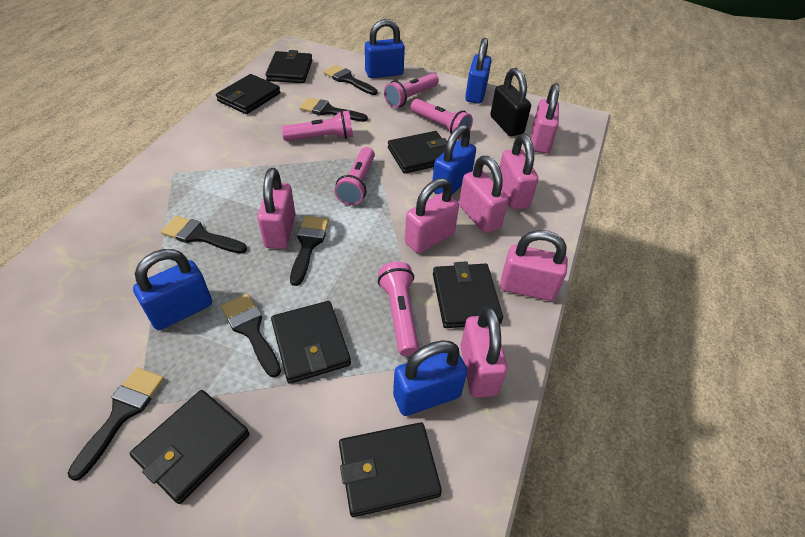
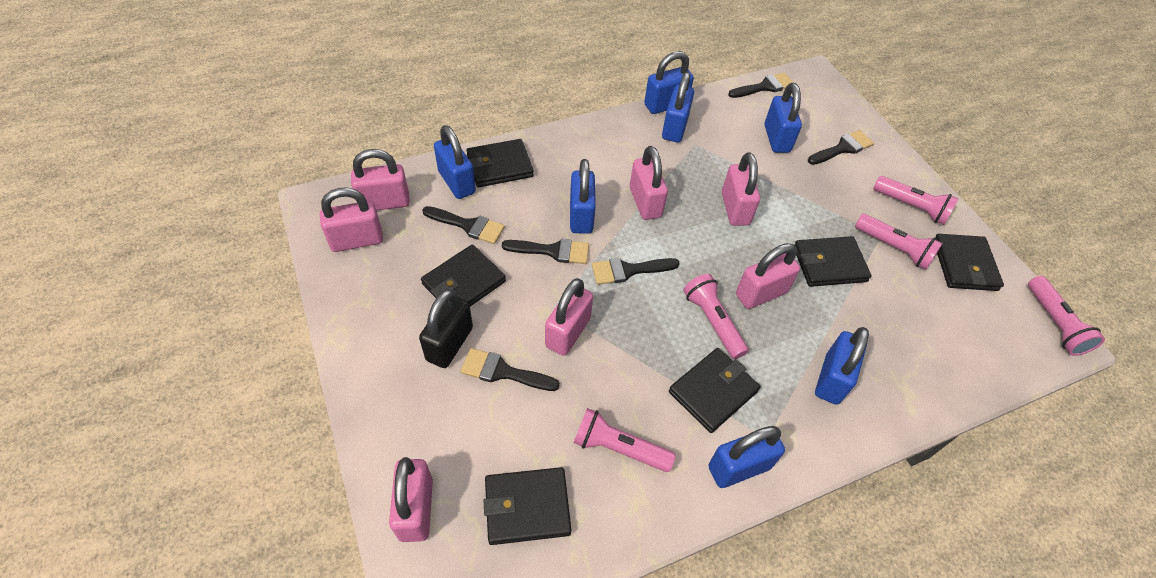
black wallet: [130,390,250,504] [216,74,280,114] [265,50,312,83] [271,301,351,384] [339,422,442,517] [388,131,447,174] [433,261,503,328] = 7 -> [421,245,506,306] [466,139,534,187] [483,467,571,545] [669,348,761,433] [794,236,872,287] [935,234,1004,291] = 6
blue padlock: [133,249,212,330] [365,19,405,78] [393,340,467,416] [432,125,476,196] [465,38,492,104] = 5 -> [434,125,476,199] [570,159,596,234] [644,51,694,114] [662,72,694,142] [708,426,785,488] [765,83,802,153] [815,327,869,405] = 7

